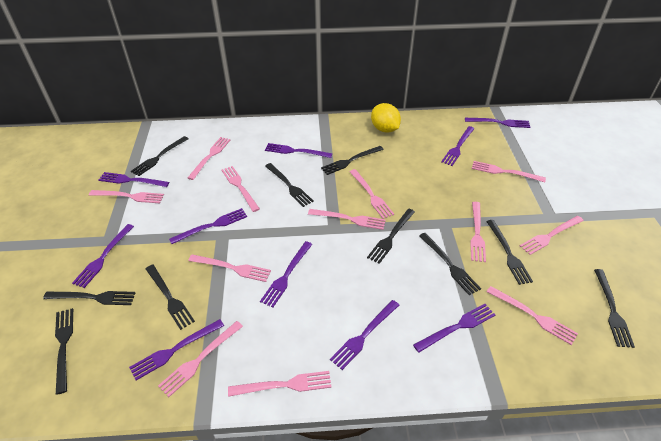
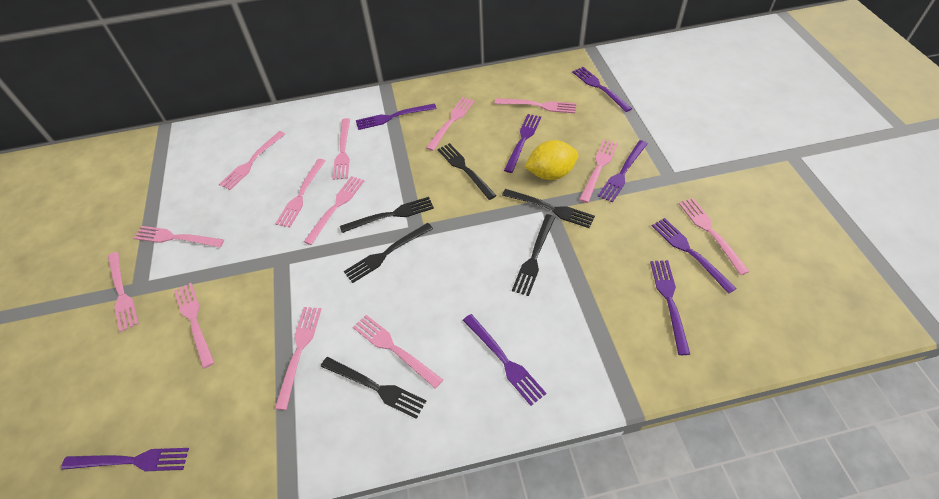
black fork: [43,291,136,305] [55,308,73,395] [131,136,188,176] [145,265,195,330] [265,163,314,207] [321,146,384,175] [367,209,415,264] [419,233,481,295] [486,220,533,285] [594,269,635,348] = 10 -> [321,357,426,419] [340,197,434,233] [344,223,433,283] [437,143,497,200] [502,189,595,228] [512,214,555,296] = 6
pink fork: [89,190,164,203] [158,321,243,397] [188,137,230,180] [188,254,271,282] [221,166,260,212] [228,371,331,397] [308,209,386,230] [350,169,394,219] [470,202,486,262] [472,161,546,182] [487,286,578,345] [520,216,584,255] = 12 -> [108,252,139,332] [133,226,224,247] [174,283,214,369] [219,131,285,190] [275,159,326,227] [275,307,321,410] [304,176,364,245] [332,118,350,180] [353,315,443,389] [426,97,475,151] [495,98,576,113] [579,139,618,203] [678,198,750,275] = 13
purple fork: [72,224,134,288] [99,172,169,187] [129,319,224,380] [169,208,247,244] [260,241,313,307] [265,143,332,158] [330,300,399,370] [413,304,495,353] [441,126,475,166] [465,118,530,128] = 10 -> [61,448,189,471] [356,103,436,130] [463,314,546,406] [504,114,541,173] [572,67,632,112] [598,140,647,203] [650,260,690,355] [652,218,737,294] = 8

